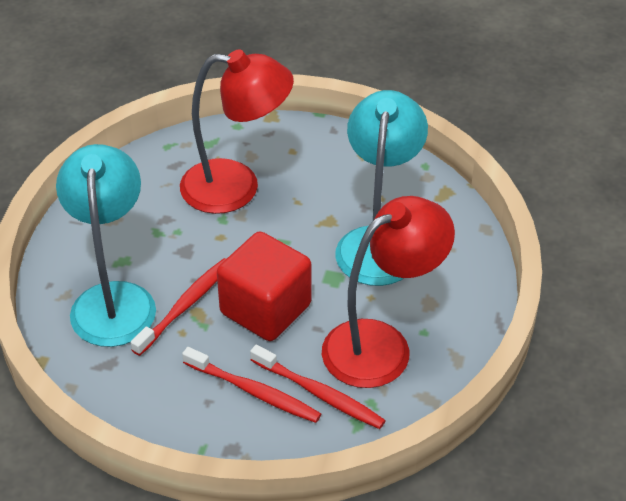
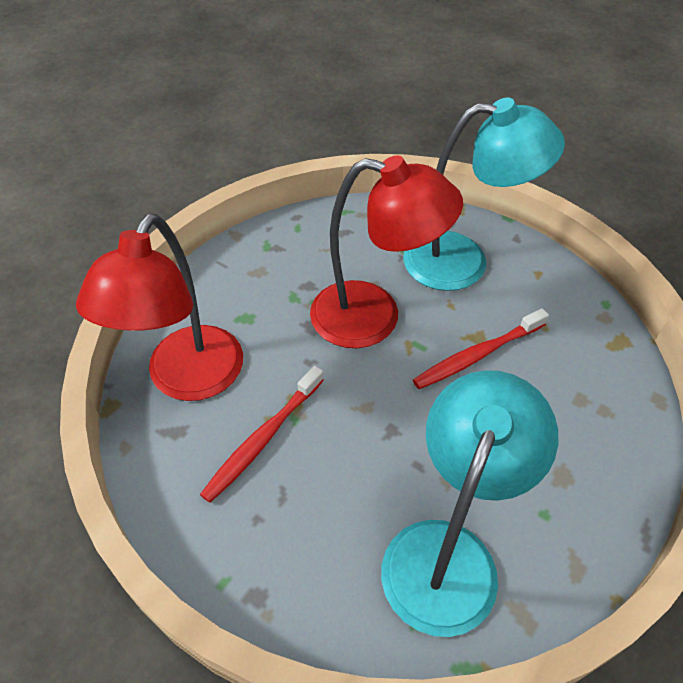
red cube: [217,232,311,341] = 1 -> none = 0
red toothbrush: [131,258,226,356] [182,347,321,423] [250,345,386,429] = 3 -> [200,366,324,503] [413,308,549,389] = 2

